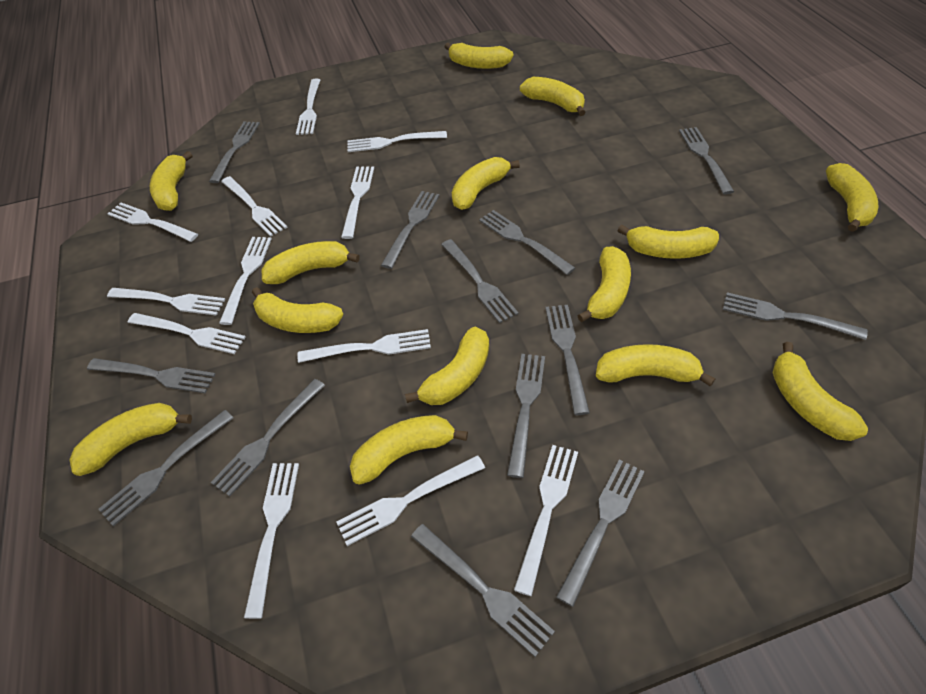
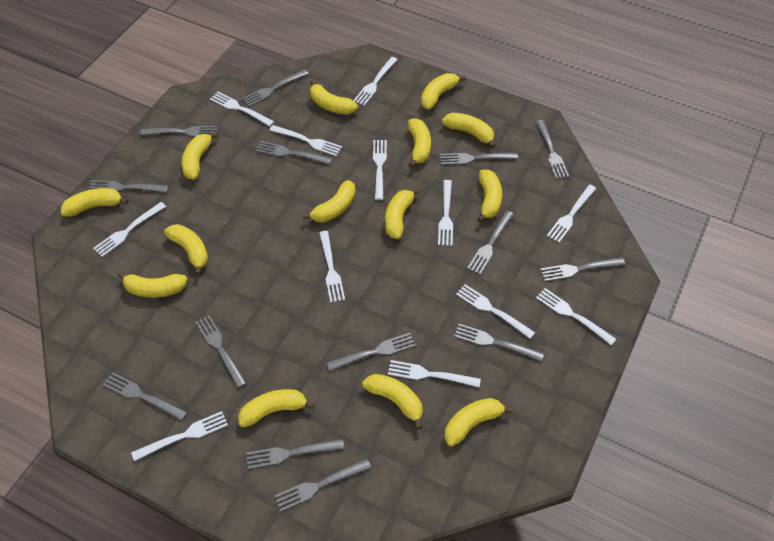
grey fork: [87,358,216,393] [98,410,233,526] [209,121,260,183] [211,379,325,496] [381,191,440,269] [411,524,555,657] [441,239,519,323] [479,210,575,275] [507,354,545,478] [545,305,590,415] [556,460,645,607] [679,127,734,194] [723,292,868,340] = 13 -> [88,180,169,192] [103,372,187,421] [141,126,218,137] [195,315,246,388] [242,69,309,107] [246,439,344,469] [256,141,332,165] [274,459,371,512] [327,333,416,371] [440,153,518,165] [454,324,544,361] [467,211,514,275] [536,120,569,179] [540,257,625,281] = 14

